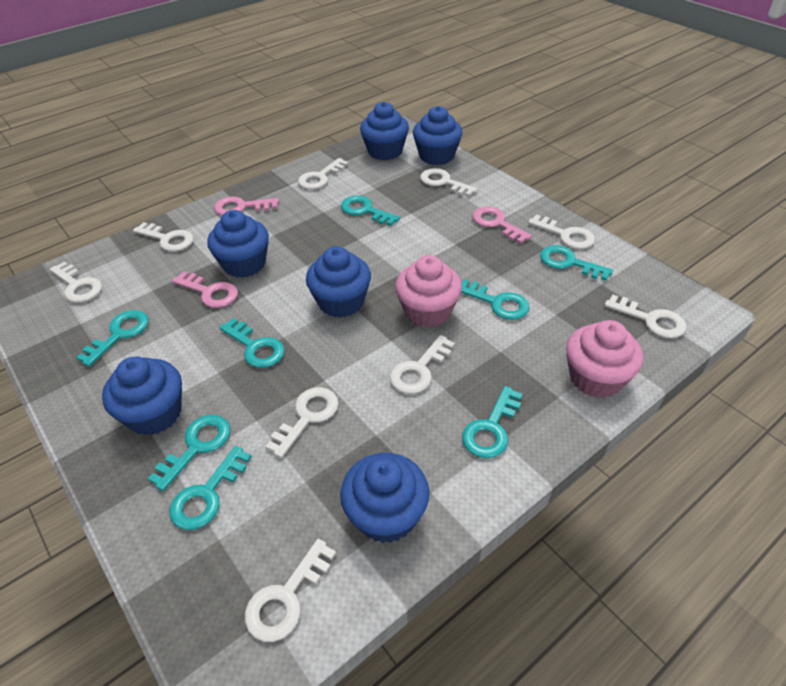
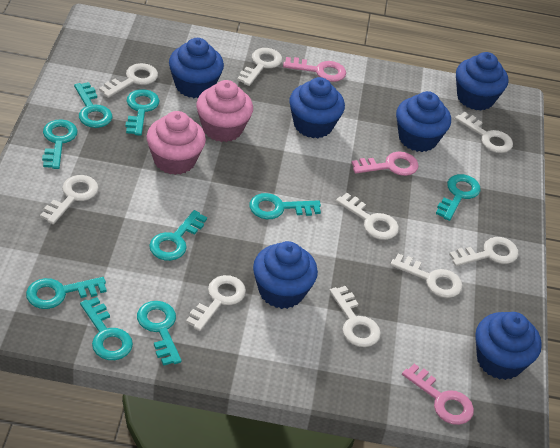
turquoise key: [76,310,149,367] [148,415,230,491] [170,446,252,530] [219,318,285,368] [341,196,400,226] [461,279,530,320] [462,386,523,458] [540,245,613,281] = 8 -> [26,277,107,309] [42,119,78,169] [74,82,112,128] [80,297,133,360] [125,89,160,136] [137,301,182,366] [149,210,207,261] [249,193,321,219] [436,174,480,221] = 9

